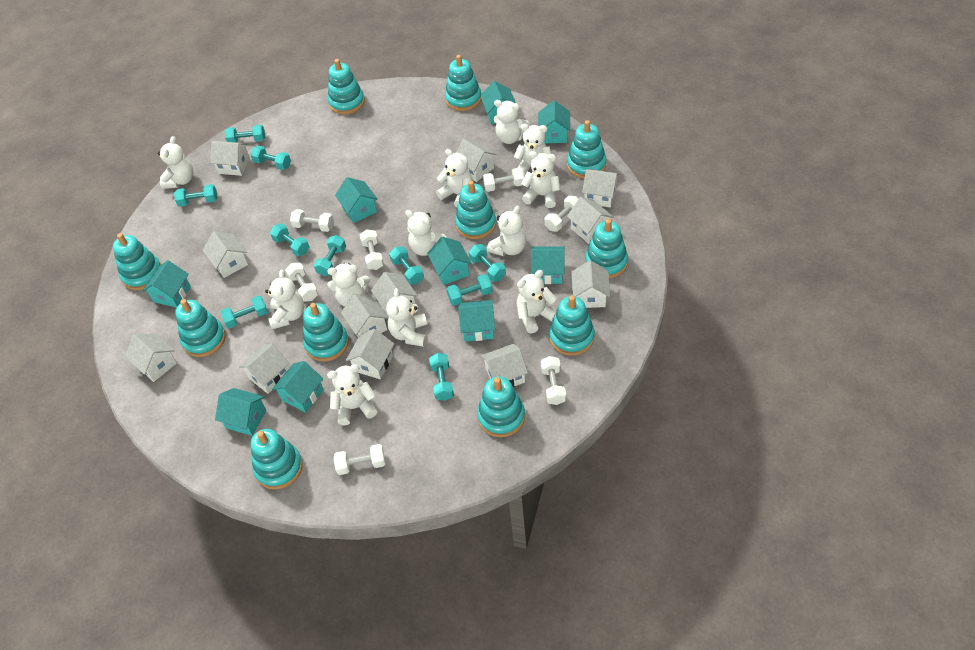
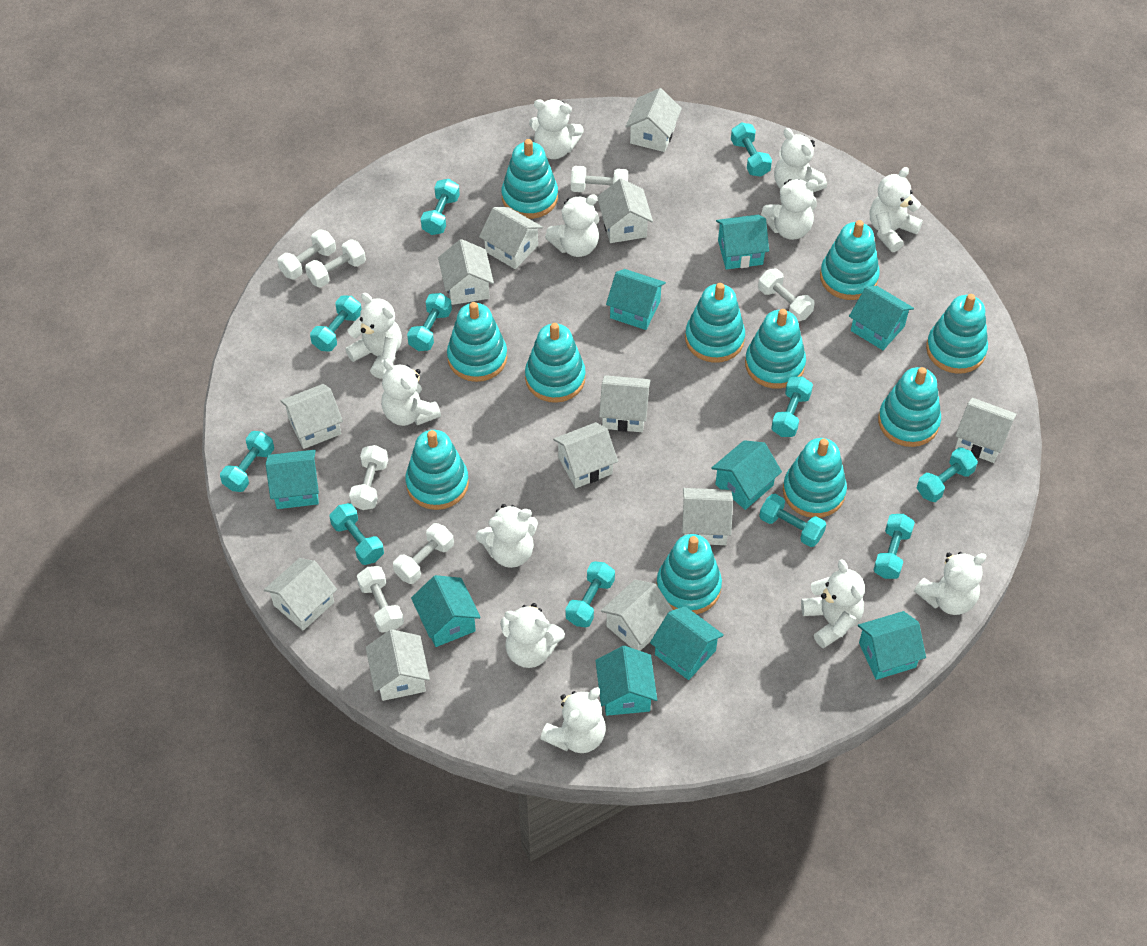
turquoise dumbbell: [174,184,217,207] [221,296,268,328] [225,124,265,142] [250,146,291,170] [270,224,309,256] [314,235,346,276] [389,246,424,285] [429,353,454,401] [446,274,493,306] [468,244,506,281] = 10 -> [220,431,274,492] [310,295,362,352] [329,503,384,565] [407,293,452,351] [421,179,460,235] [565,561,615,627] [731,122,772,177] [759,494,826,547] [771,376,813,437] [873,514,915,579] [917,447,978,502] = 11

